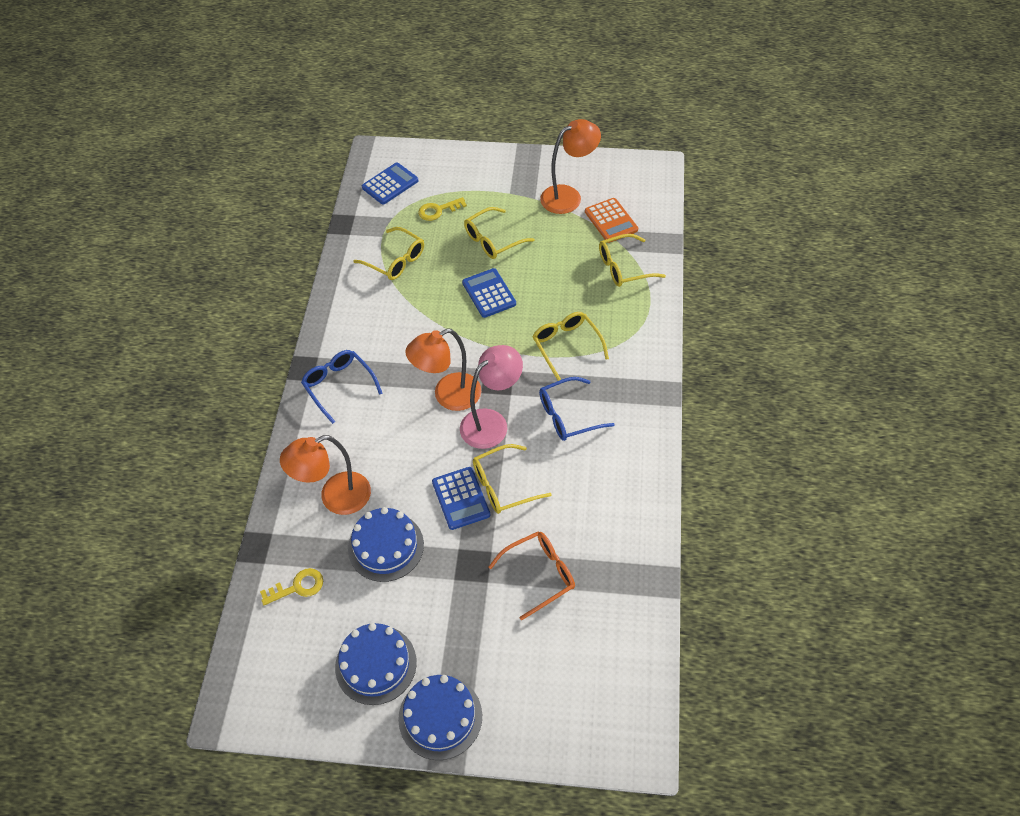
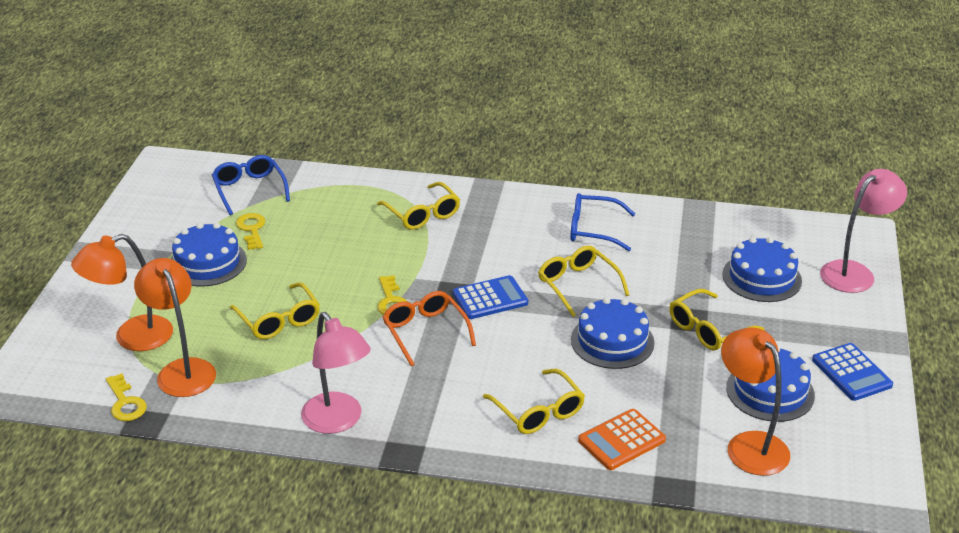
blue cake: [335,623,417,705] [348,507,424,582] [398,675,482,760] = 3 -> [170,223,247,287] [571,297,654,369] [722,237,802,302] [726,346,815,422] = 4
blue calculator: [362,163,419,205] [432,467,490,530] [462,268,516,318] = 3 -> [453,275,528,319] [812,343,893,401] = 2
pink lamp: [460,345,523,449] = 1 -> [301,312,371,434] [820,169,907,293] = 2
yellow key: [260,568,323,605] [418,197,467,221] = 2 -> [106,373,147,421] [236,213,265,250] [377,275,408,315] = 3

